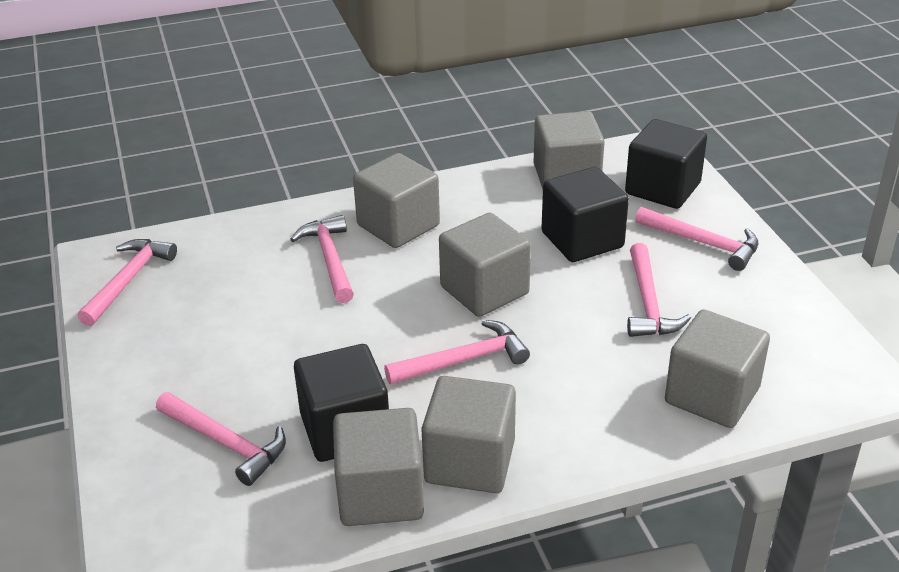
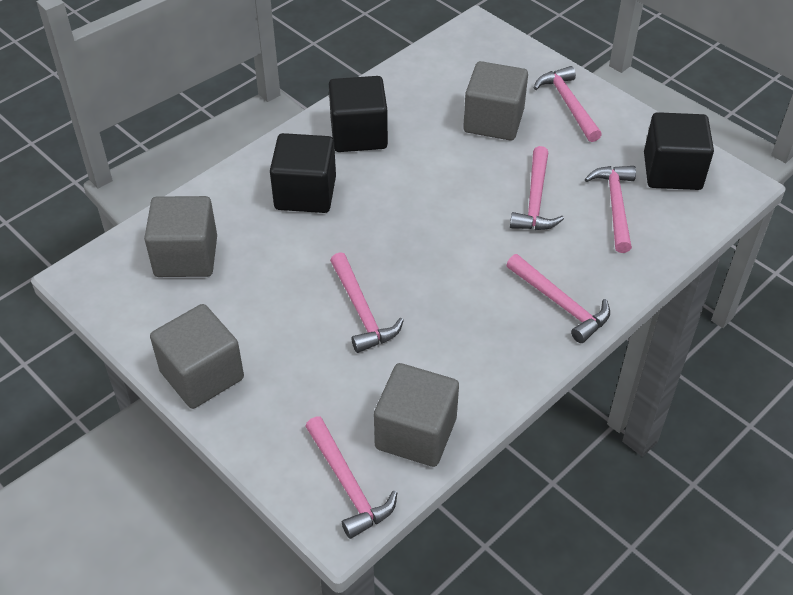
grey cube: [333,408,424,526] [353,153,440,248] [421,376,516,493] [439,213,531,317] [533,111,605,189] [665,310,770,428] = 6 -> [144,196,217,277] [150,304,244,409] [374,363,459,467] [463,61,528,140] = 4

